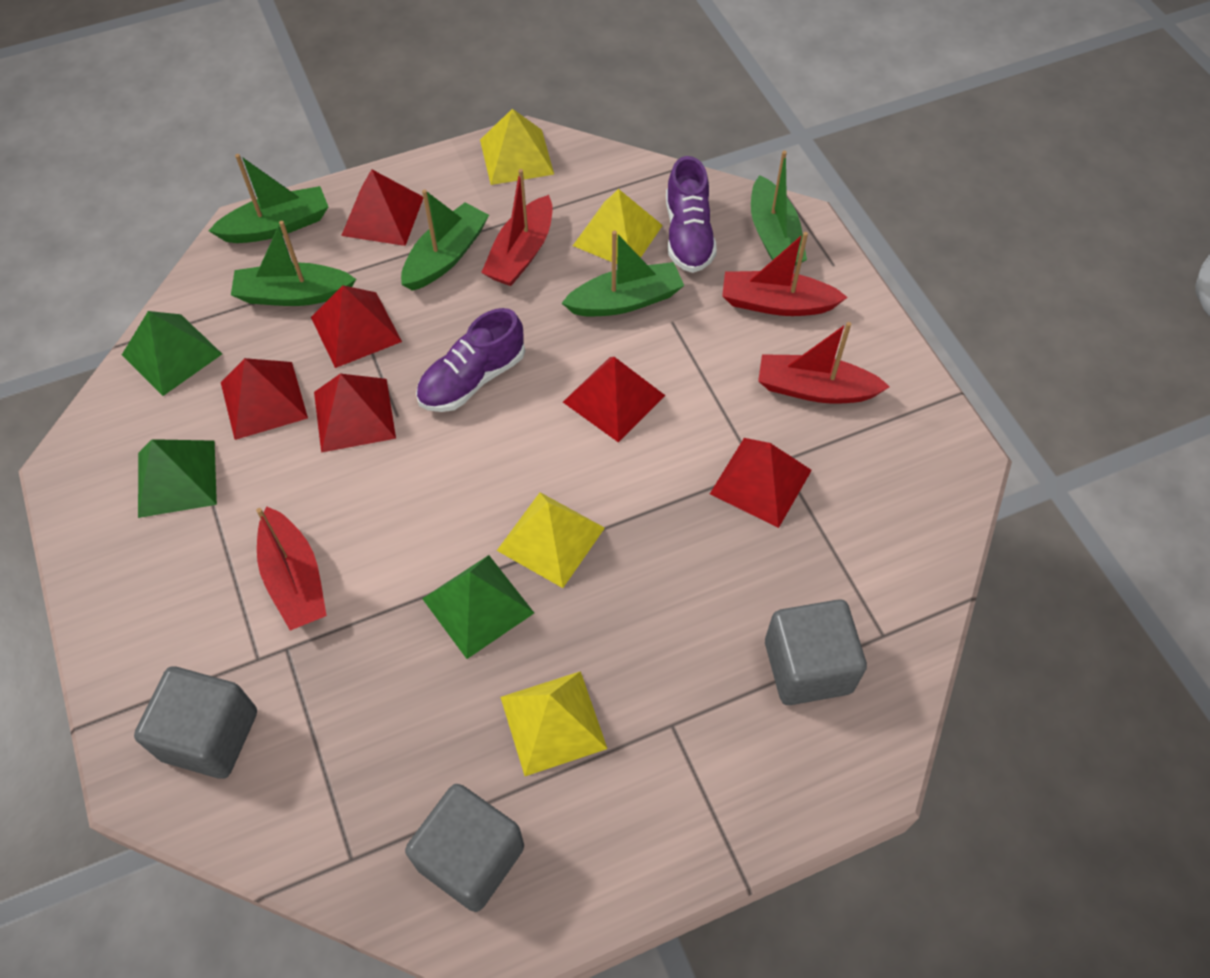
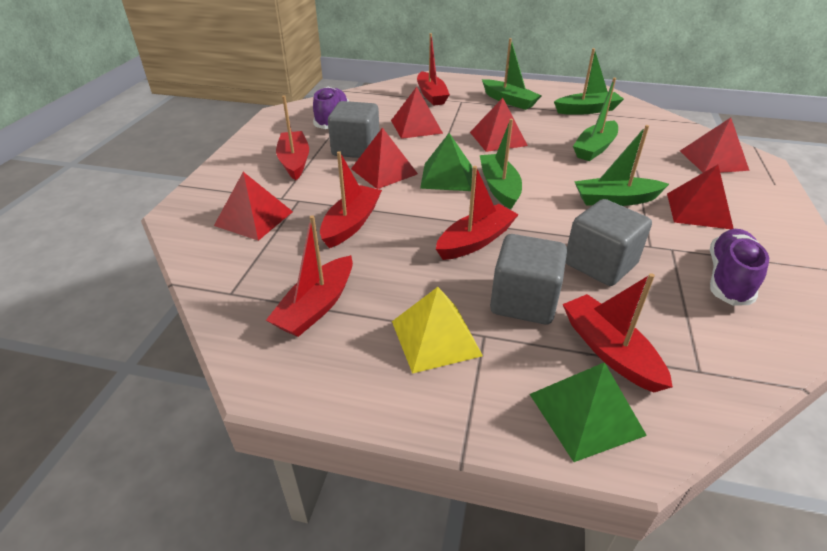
green pyramid: [122,311,222,396] [138,439,217,518] [422,555,534,659] = 3 -> [420,133,472,191] [530,362,647,462] = 2
red boat: [256,506,327,631] [481,169,552,286] [722,232,848,316] [758,322,890,403] = 4 -> [266,215,353,337] [276,95,309,180] [320,151,382,248] [417,33,450,106] [436,166,519,260] [563,273,673,392] = 6
yellow pyramid: [480,109,554,185] [497,492,605,588] [500,671,607,776] [573,189,663,264] = 4 -> [392,287,483,374] = 1

